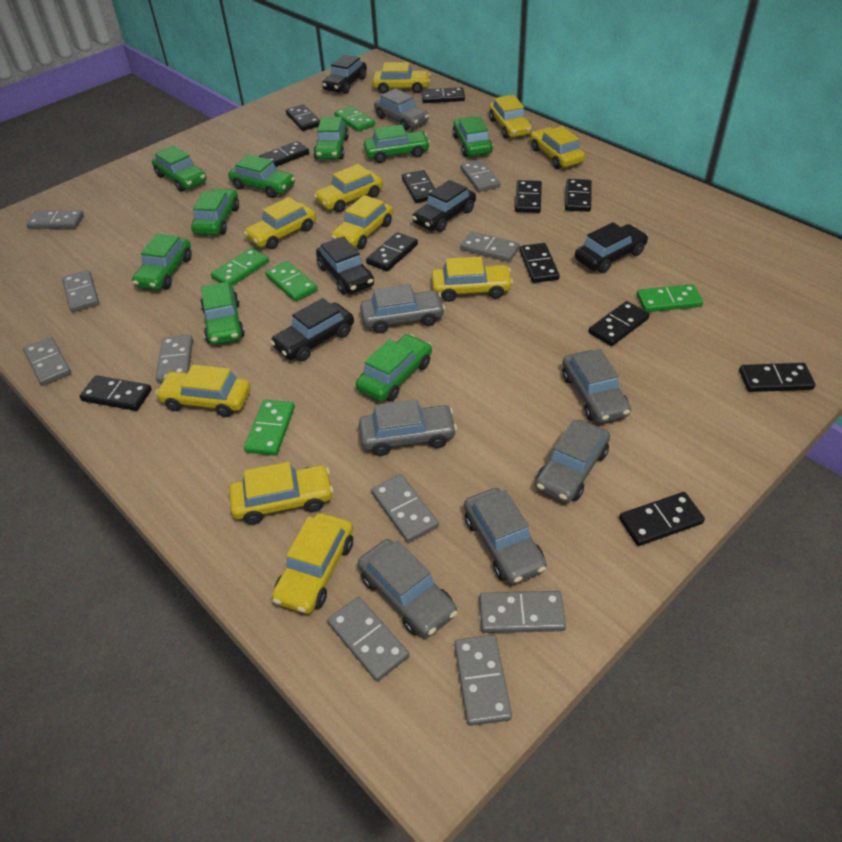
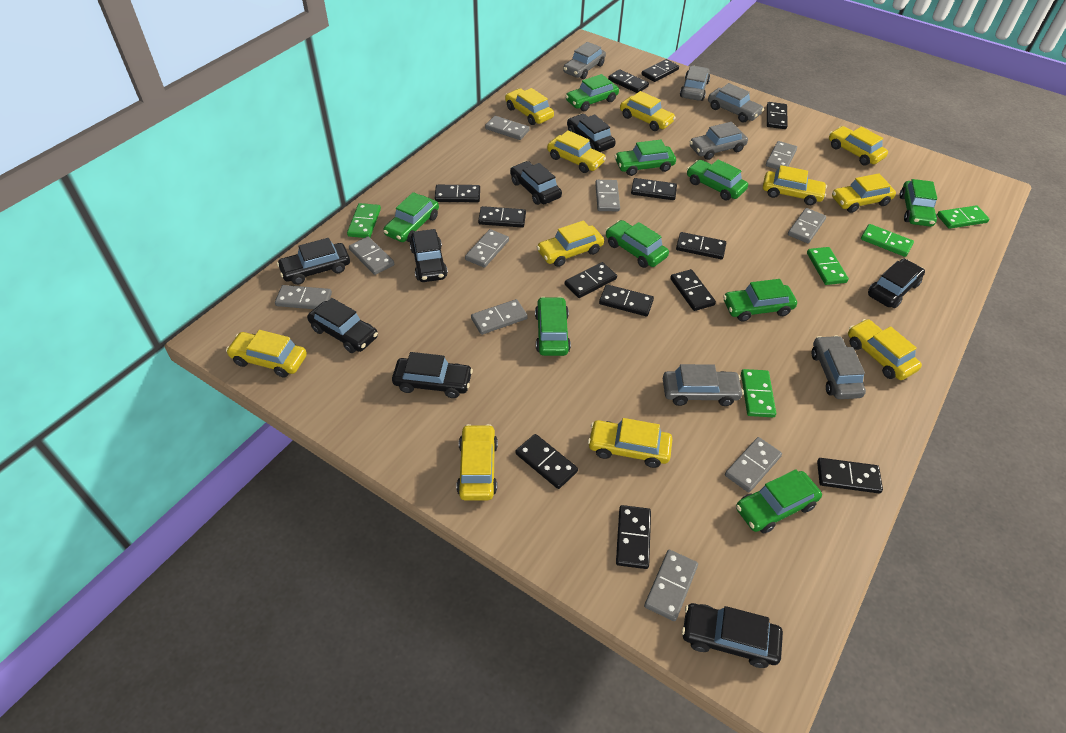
black car: [270,298,354,361] [316,236,374,294] [322,55,367,94] [412,180,476,232] [575,222,648,273] = 5 -> [277,238,350,285] [307,298,378,353] [392,352,473,398] [410,229,448,282] [510,161,562,205] [567,114,616,152] [682,603,783,668] [868,259,925,308] = 8
black domino: [79,375,152,411] [259,141,309,167] [286,104,320,131] [366,232,418,271] [402,170,435,203] [422,87,465,103] [515,180,542,213] [519,243,560,283] [565,179,592,212] [589,301,650,346] [619,492,705,546] [739,363,816,392] = 12 -> [435,185,480,202] [478,206,526,227] [516,434,578,489] [565,262,617,298] [599,284,654,316] [608,69,649,93] [616,505,651,569] [631,178,677,200] [642,59,679,82] [670,269,716,311] [676,232,726,259] [767,102,788,129] [817,458,883,493] = 13
grey car: [358,539,457,638] [359,399,457,456] [360,284,445,333] [374,89,429,130] [464,488,547,585] [535,419,610,503] [562,349,631,423] = 7 -> [563,42,606,79] [663,364,744,406] [680,66,710,101] [690,122,748,160] [708,83,764,123] [812,335,866,399] = 6
yellow car: [155,365,251,417] [229,462,333,525] [244,197,316,249] [272,513,353,614] [314,164,383,213] [331,195,393,249] [372,62,431,93] [431,257,513,302] [489,95,532,138] [531,126,585,169] = 10 -> [226,330,307,377] [456,424,498,500] [505,88,554,125] [537,220,604,267] [547,130,606,173] [588,418,673,468] [620,91,676,131] [763,165,827,205] [829,126,888,165] [832,173,896,213] [848,319,922,380] = 11

